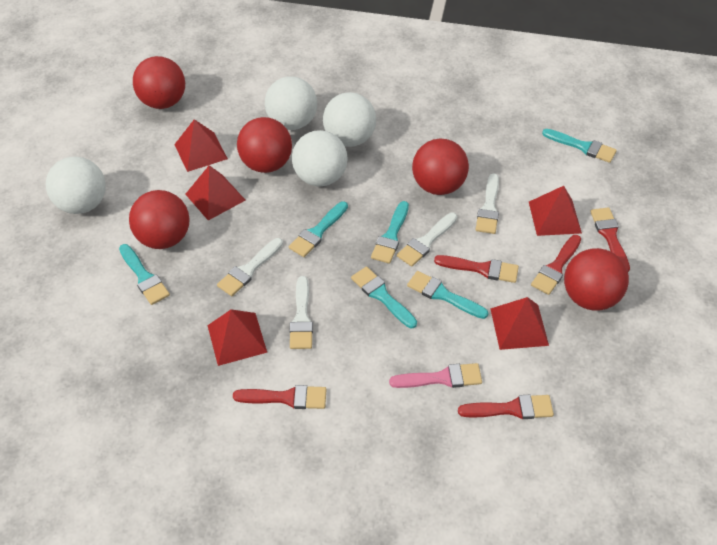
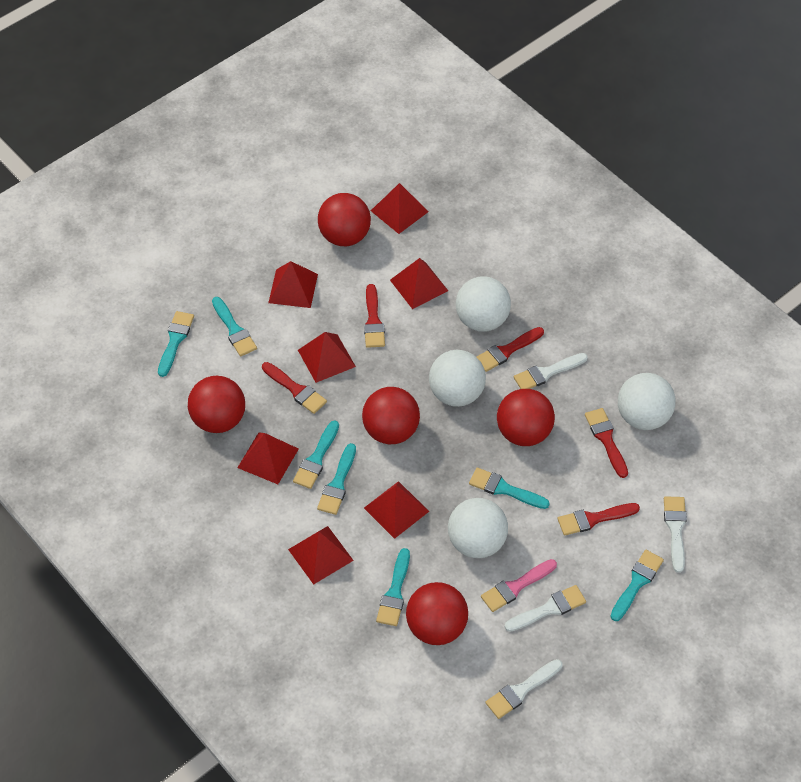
red pyramid: [174,119,228,172] [185,165,245,220] [207,309,267,366] [490,297,549,350] [529,186,582,236] = 5 -> [237,433,299,484] [268,261,318,308] [288,526,354,585] [298,332,356,383] [364,481,429,539] [371,183,429,234] [390,258,448,309] = 7
turquoise brush: [119,244,170,305] [289,201,348,257] [351,267,417,328] [371,201,409,264] [407,271,489,319] [542,129,617,163] = 6 -> [158,311,194,377] [212,297,257,356] [293,420,339,489] [317,443,356,515] [376,548,410,626] [469,467,550,509] [610,550,664,621] = 7

